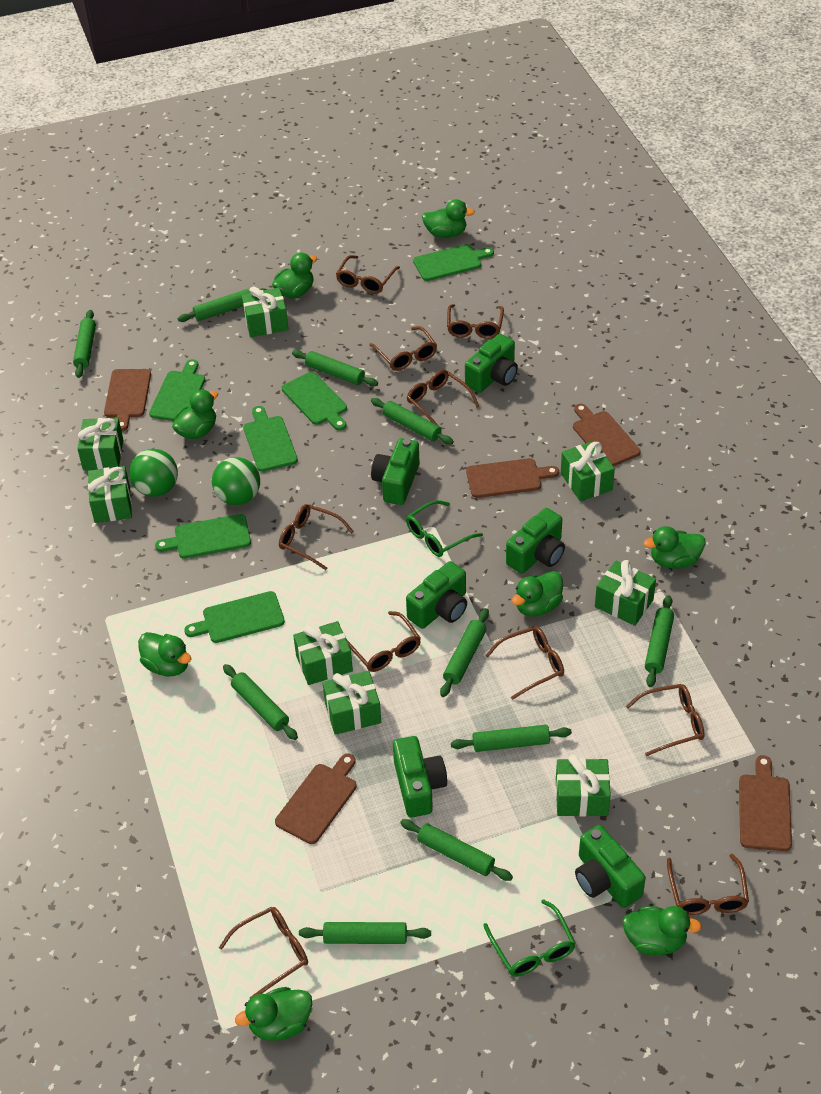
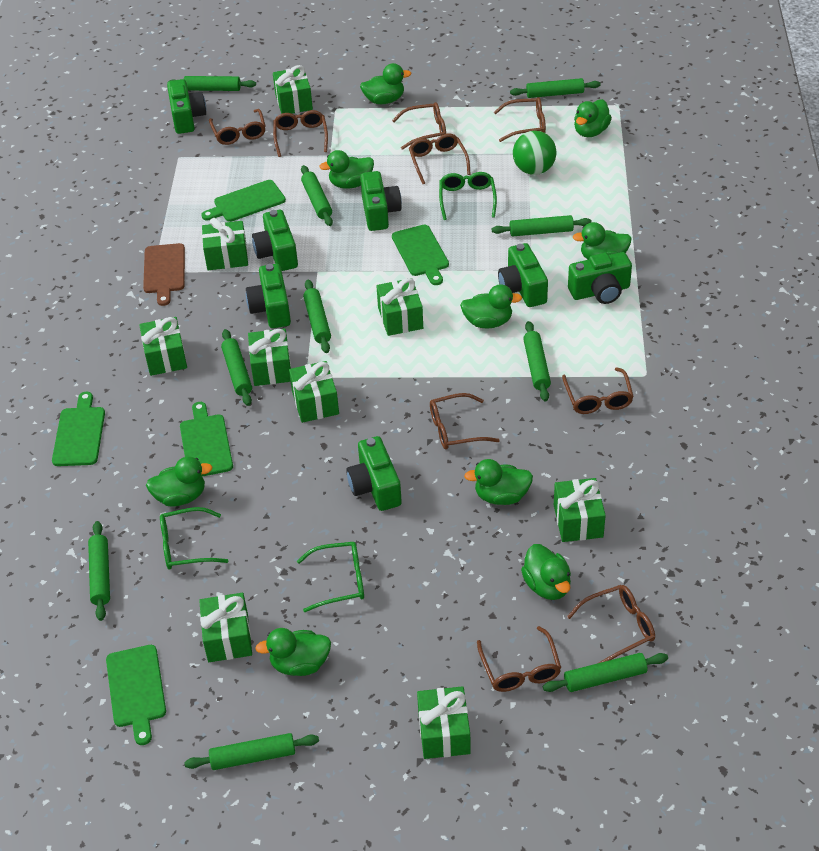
brown cutting board: [104,369,151,431] [275,753,357,844] [466,458,559,498] [573,404,641,466] [739,755,792,851] = 5 -> [143,243,185,306] = 1
brown glasses: [219,907,308,998] [279,504,354,570] [336,255,400,294] [346,611,421,672] [369,326,437,371] [407,370,479,426] [447,304,504,339] [485,626,564,700] [626,684,704,756] [667,854,749,915] = 10 -> [209,109,265,145] [273,110,328,157] [392,102,446,150] [409,133,471,184] [430,393,500,450] [477,626,561,692] [494,97,546,142] [562,367,634,414] [567,585,655,663] = 9
green ball: [129,449,178,497] [212,457,260,505] = 2 -> [513,131,556,175] = 1
green camera: [371,438,420,505] [393,736,447,818] [406,561,467,629] [465,334,518,393] [506,508,565,574] [575,825,646,908] = 6 -> [167,79,206,134] [246,264,291,328] [252,210,298,271] [346,436,402,511] [360,171,402,231] [498,243,548,307] [568,252,632,304] = 7
green cutting board: [149,359,205,421] [155,514,251,559] [184,591,285,643] [243,406,298,472] [282,372,347,430] [413,244,494,281] = 6 -> [52,391,105,466] [106,645,166,745] [180,402,233,477] [201,180,286,222] [392,224,449,285] = 5
green duck: [138,632,191,676] [172,389,218,439] [235,987,312,1041] [272,253,317,299] [422,199,475,238] [512,571,563,617] [622,906,702,956] [643,526,705,569] = 8 -> [146,456,213,507] [255,628,331,676] [319,150,374,189] [360,63,411,104] [460,284,522,328] [464,459,533,505] [521,544,571,600] [573,222,631,260] [574,99,612,137] = 9
green gift: [77,418,123,470] [88,466,132,523] [241,286,289,337] [293,621,353,685] [323,671,381,735] [556,754,611,817] [561,441,615,501] [595,560,656,626] = 8 -> [139,317,187,376] [199,593,252,662] [202,218,248,270] [248,328,291,386] [273,65,313,114] [289,361,339,423] [376,278,423,336] [417,686,471,759] [554,478,606,542] = 9
green glasses: [406,500,483,557] [483,899,576,977] = 2 -> [160,507,228,570] [297,542,364,612] [439,172,497,220] = 3

